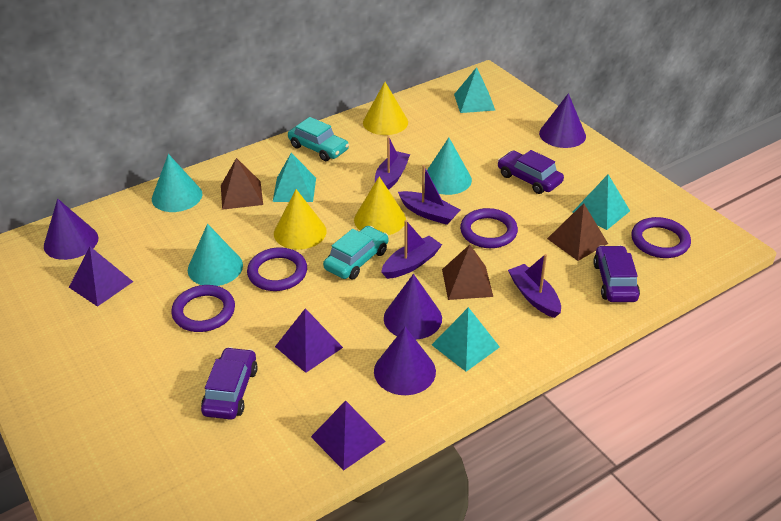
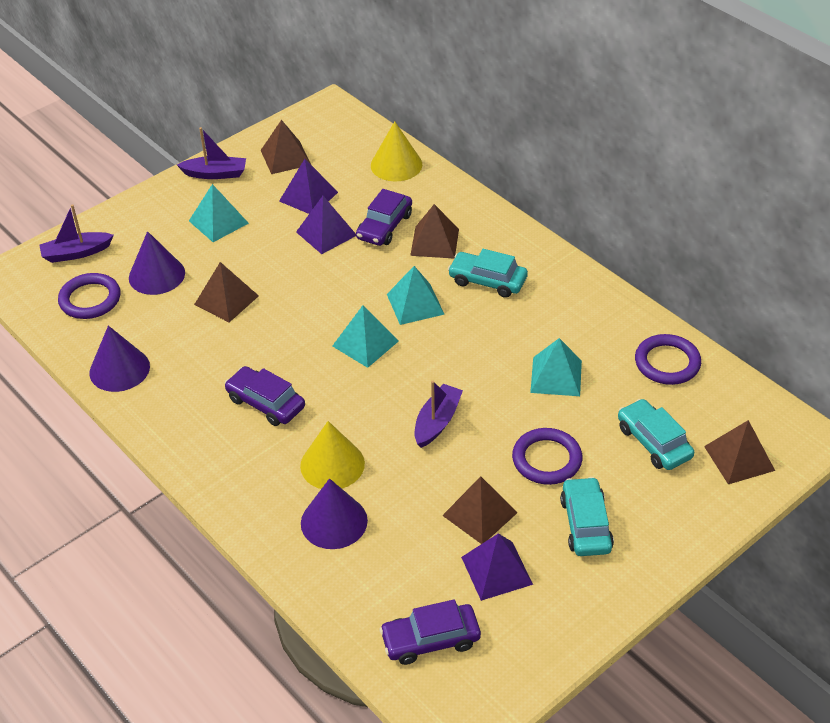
brown pyramid: [221,158,263,210] [442,245,493,300] [547,203,608,261] = 3 -> [194,262,259,322] [261,120,311,174] [410,204,459,259] [442,476,518,544] [704,420,775,484] = 5
purple boat: [375,136,410,190] [381,220,442,279] [398,165,460,225] [508,254,561,318] = 4 -> [39,204,114,263] [177,127,246,179] [415,381,463,448] = 3
purple cone: [44,199,98,260] [374,327,436,395] [384,274,442,340] [539,93,586,148] = 4 -> [90,326,150,392] [129,231,185,295] [301,478,368,549] = 3
purple ring: [171,285,235,332] [247,247,307,291] [460,208,518,248] [631,217,691,258] = 4 -> [58,273,120,319] [512,428,582,485] [635,334,701,385] = 3
turquoise car: [288,117,349,161] [323,226,388,279] = 2 -> [448,249,528,298] [560,477,614,556] [618,399,694,470] = 3
turquoise cone: [152,154,202,212] [188,224,243,286] [427,138,472,195] = 3 -> none = 0
yellow cone: [274,189,327,250] [354,176,406,235] [363,82,408,135] = 3 -> [300,421,365,489] [371,121,422,181] = 2

